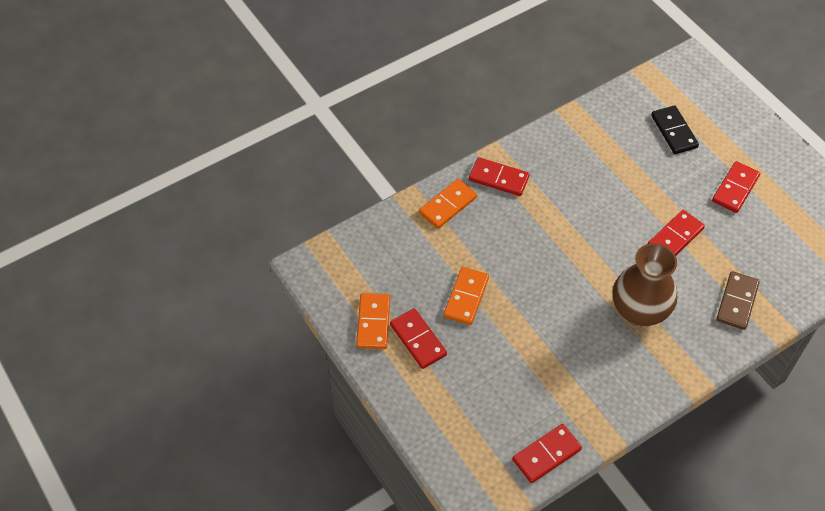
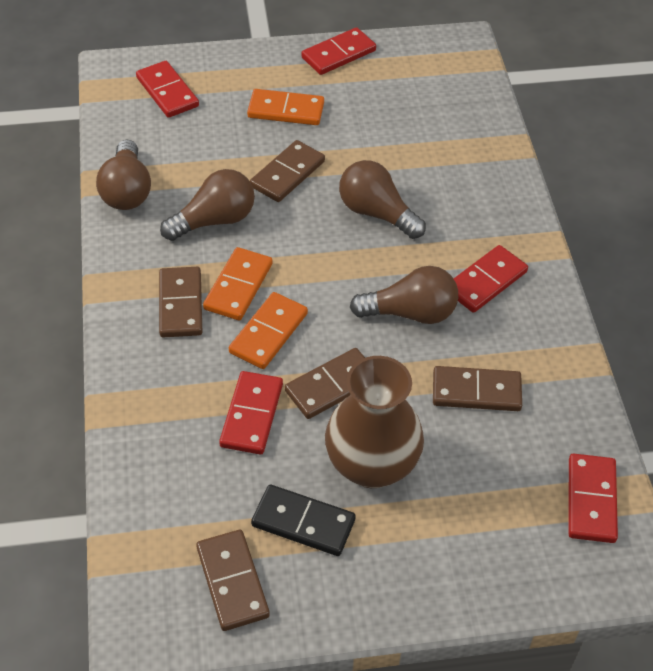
brown domino: [716,271,760,330] = 1 -> [159,267,202,337] [196,530,270,631] [250,140,325,202] [285,348,365,419] [433,366,522,411] = 5
brown light bulb: none = 0 -> [96,139,151,210] [160,169,255,241] [339,160,426,239] [350,266,458,324] = 4

